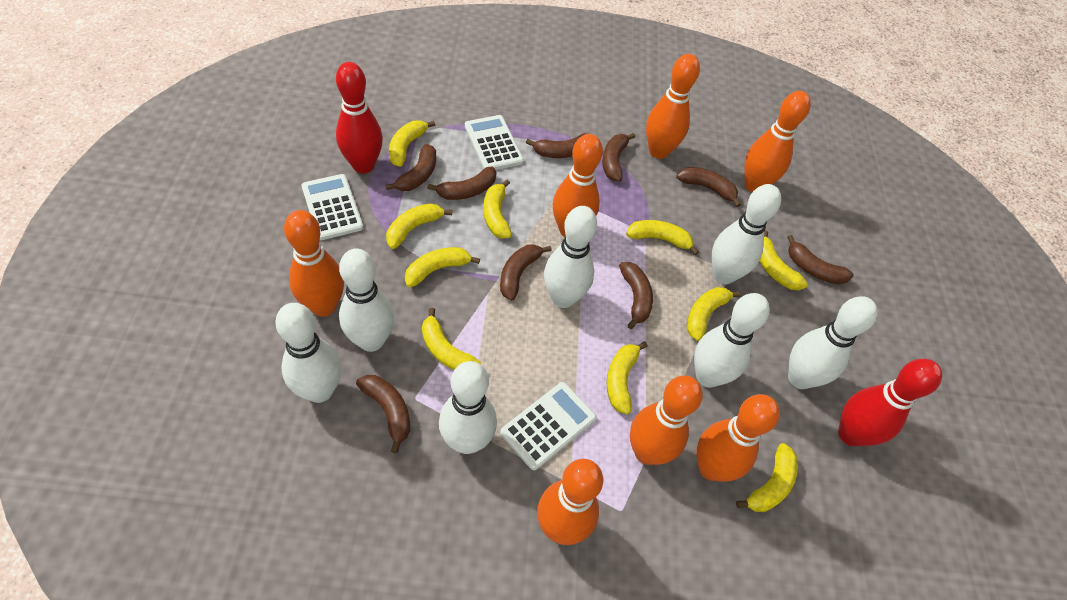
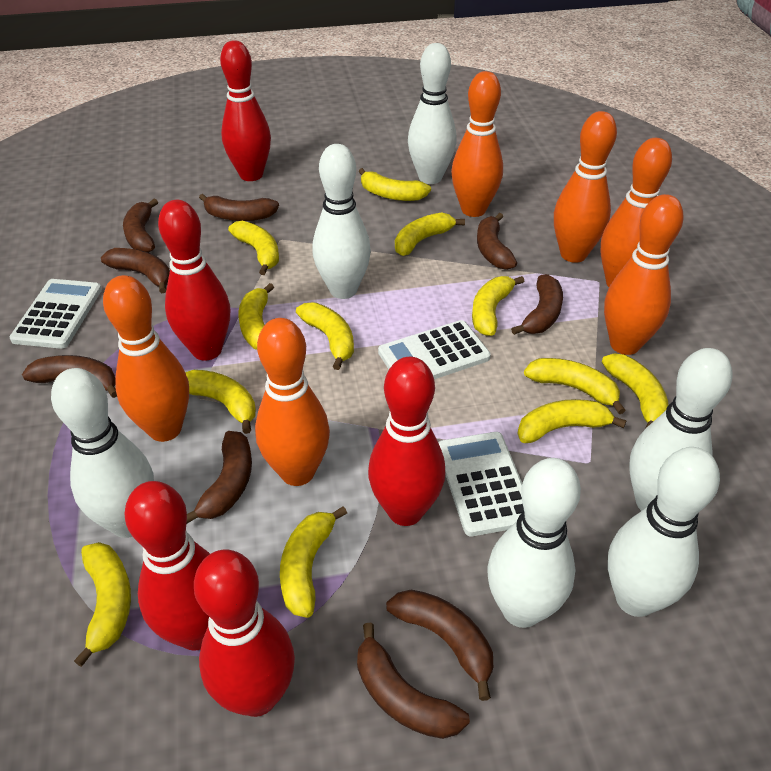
orange bowling pin: [284,210,344,317] [537,459,603,545] [553,134,603,237] [630,376,703,465] [646,54,700,159] [696,394,780,482] [744,91,811,192] = 7 -> [103,275,189,442] [255,318,330,486] [451,71,503,217] [554,111,617,263] [600,138,672,287] [604,194,683,355] = 6
red bowling pin: [336,62,383,174] [838,359,942,446] = 2 -> [124,481,210,651] [158,200,230,361] [194,550,295,717] [220,40,271,181] [368,357,445,526] = 5
white bowling pin: [275,303,341,403] [339,248,394,352] [439,361,497,454] [544,206,597,308] [694,293,770,388] [712,184,781,284] [788,296,877,389] = 7 -> [51,368,154,538] [312,144,371,299] [408,43,457,184] [487,458,581,628] [608,447,720,617] [629,348,732,511] = 6
yellow banana: [386,203,452,249] [389,120,435,167] [405,247,480,288] [422,308,481,370] [483,180,512,238] [607,342,648,414] [626,220,699,255] [687,287,741,341] [736,443,798,512] [759,230,808,290] = 10 -> [74,542,131,667] [185,370,256,434] [228,221,279,275] [238,283,274,350] [280,506,347,618] [296,303,354,370] [358,168,431,201] [395,212,465,256] [472,276,525,336] [517,399,627,443] [524,358,626,414] [602,353,669,429] = 12

